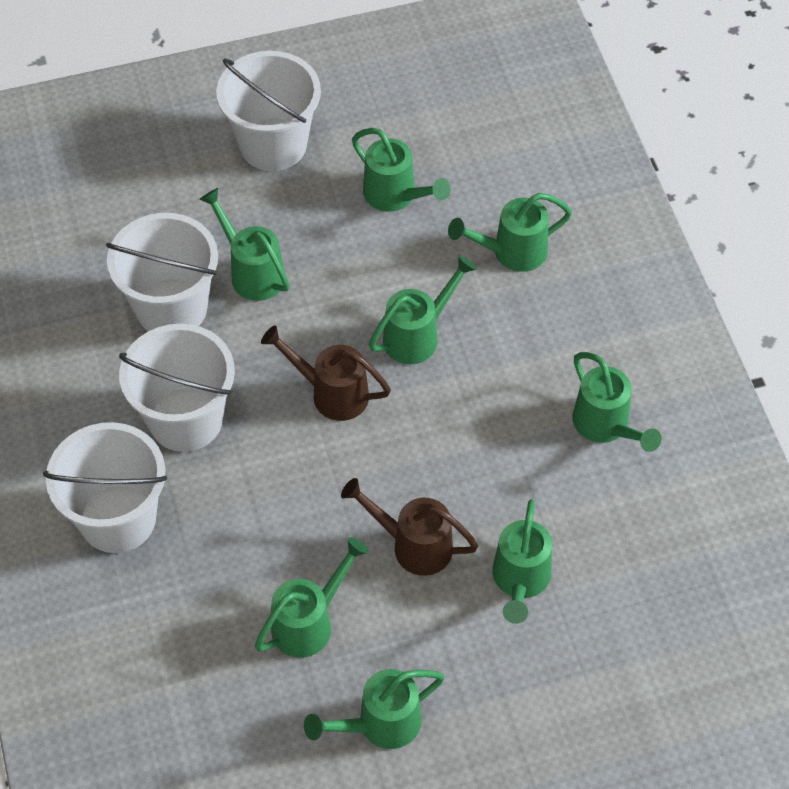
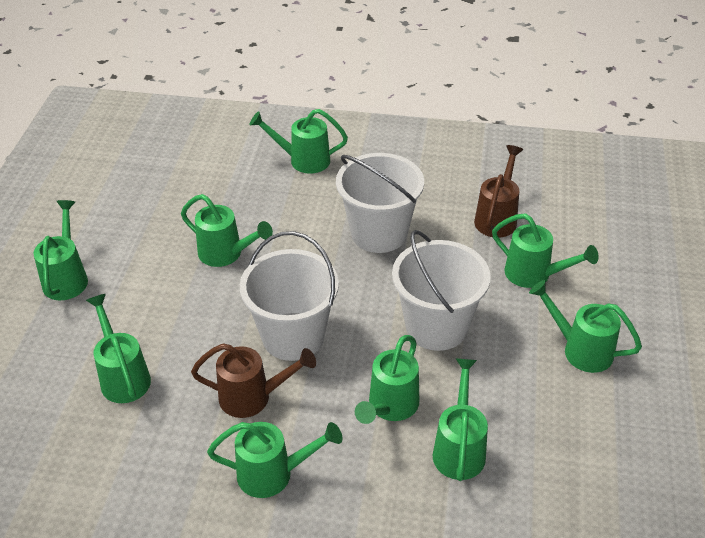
green watering can: [199,188,290,301] [255,537,369,658] [304,669,445,749] [352,128,451,212] [369,255,477,364] [448,193,572,272] [492,499,552,624] [572,352,661,452] = 8 -> [33,200,88,300] [86,294,151,403] [181,194,273,267] [207,422,342,498] [250,109,348,174] [355,335,419,424] [433,358,488,481] [492,213,599,288] [529,280,642,373] = 9
white bucket: [43,422,167,553] [106,213,218,331] [119,324,235,452] [216,51,321,171] = 4 -> [240,231,339,361] [336,153,424,253] [392,230,491,351] = 3

